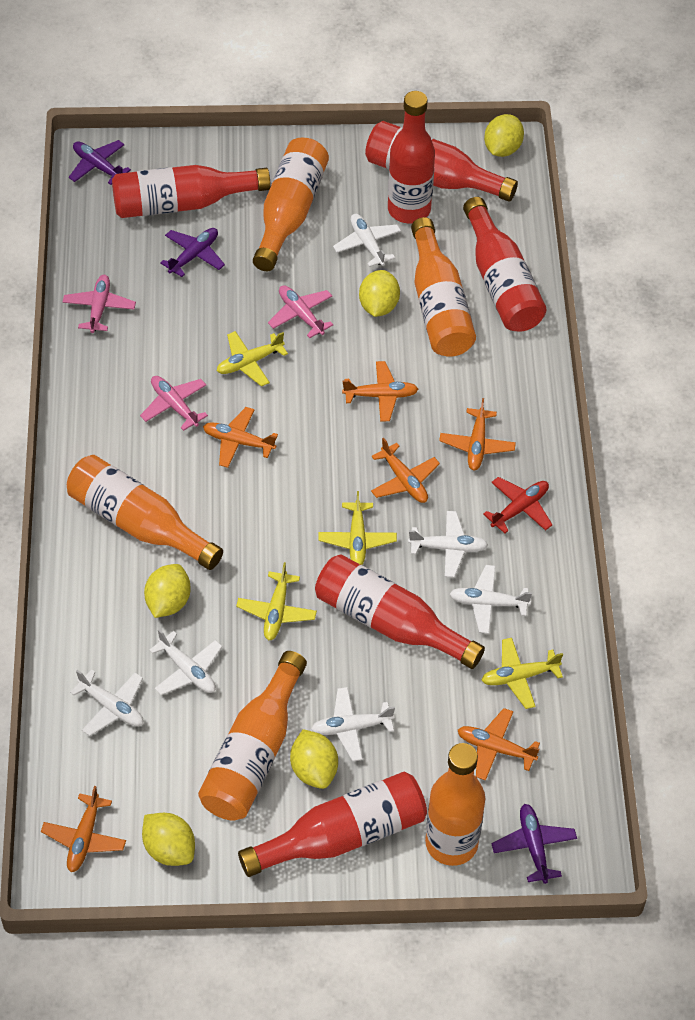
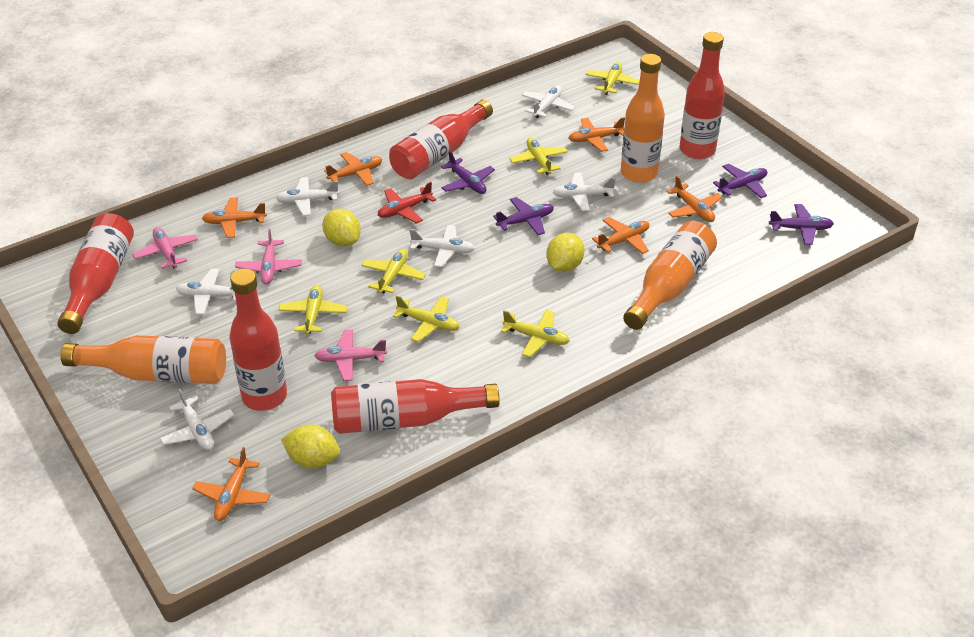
orange bottle: [67,455,223,570] [198,651,307,821] [253,138,329,271] [411,217,476,357] [425,743,485,866] = 5 -> [61,335,226,384] [621,54,665,183] [623,221,717,330] = 3
purple plane: [69,140,131,185] [160,228,225,277] [491,804,577,884] = 3 -> [441,151,495,194] [493,197,554,235] [713,164,767,198] [769,204,834,245] = 4
red bottle: [112,165,271,218] [238,772,427,877] [315,554,485,669] [365,121,518,202] [388,91,435,223] [463,197,547,332] = 6 -> [57,213,134,334] [230,269,287,411] [331,379,500,434] [389,100,493,179] [679,32,725,159] = 5
yellow lemon: [142,813,195,866] [144,564,191,618] [290,729,338,789] [359,270,400,317] [484,114,524,157] = 5 -> [281,425,340,469] [322,209,361,247] [547,233,585,272] = 3
yellow plane: [217,331,288,387] [236,562,317,640] [319,491,397,565] [481,638,563,709] = 4 -> [278,285,347,335] [361,249,426,293] [393,296,460,342] [501,310,570,357] [510,137,568,175] [585,62,640,95] = 6

